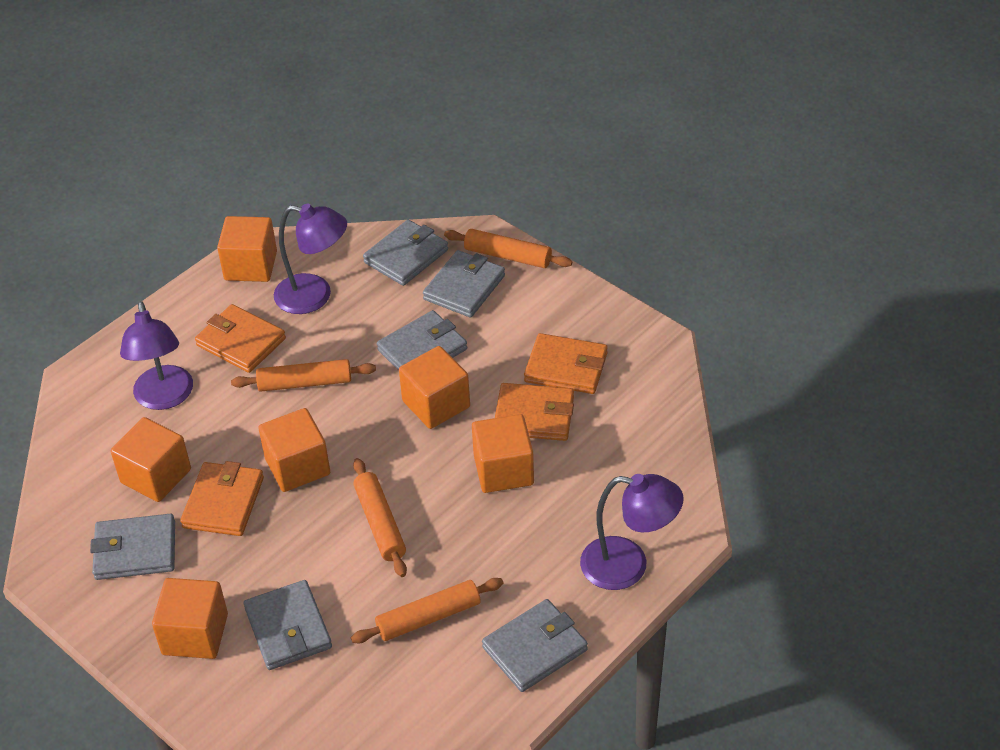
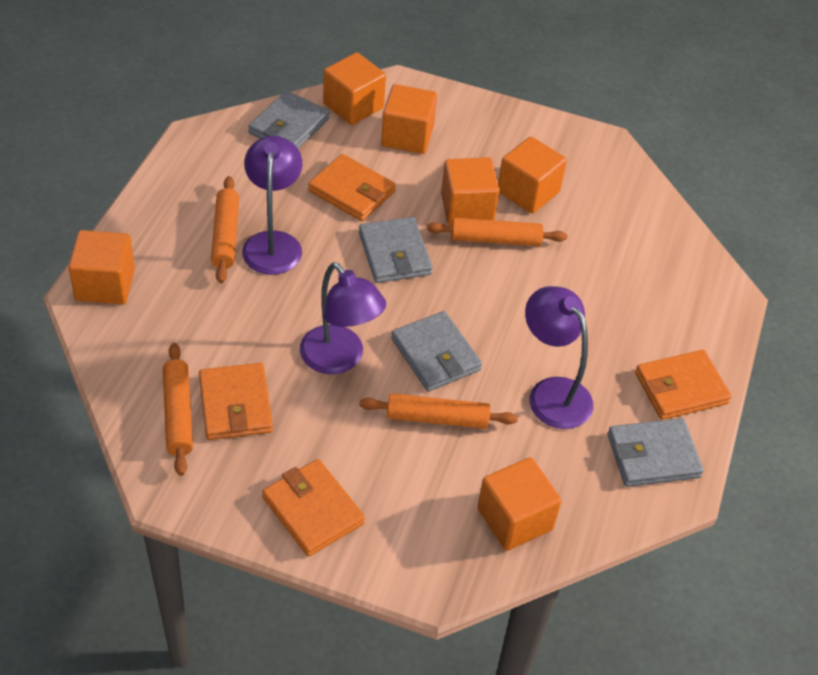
grey wallet: [90,514,175,580] [244,580,332,670] [363,220,448,286] [377,310,467,371] [423,250,505,318] [482,599,588,692] = 6 -> [248,91,330,149] [359,217,433,283] [391,311,482,391] [608,418,704,487] = 4

